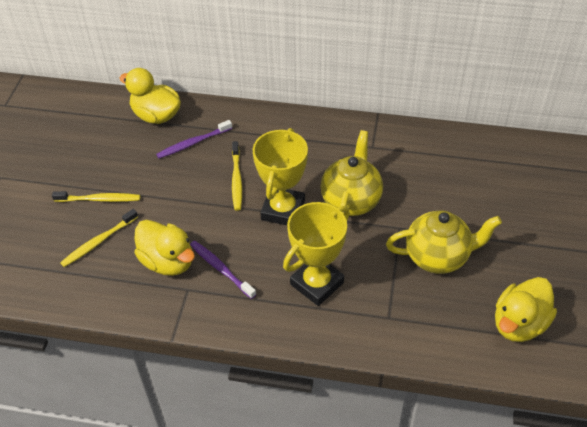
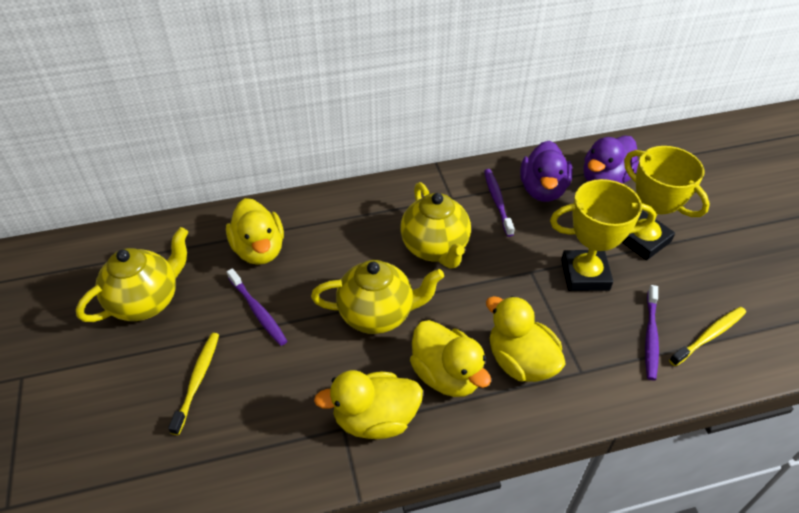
purple duck: none = 0 -> [520,141,573,202] [583,135,639,184] = 2
purple toothbrush: [156,120,232,158] [190,241,256,299] = 2 -> [227,268,287,346] [484,169,515,237] [645,285,659,380] = 3
yellow duck: [120,68,181,124] [134,220,195,276] [495,277,557,342] = 3 -> [226,198,284,265] [314,370,423,439] [410,320,491,397] [486,296,566,382] = 4
yellow teapot: [321,130,383,216] [386,211,502,274] = 2 -> [76,227,188,322] [311,260,444,334] [400,182,471,269] = 3
yellow toothbrush: [52,191,140,202] [60,209,138,267] [232,141,242,211] = 3 -> [168,333,219,435] [669,307,746,366] = 2

